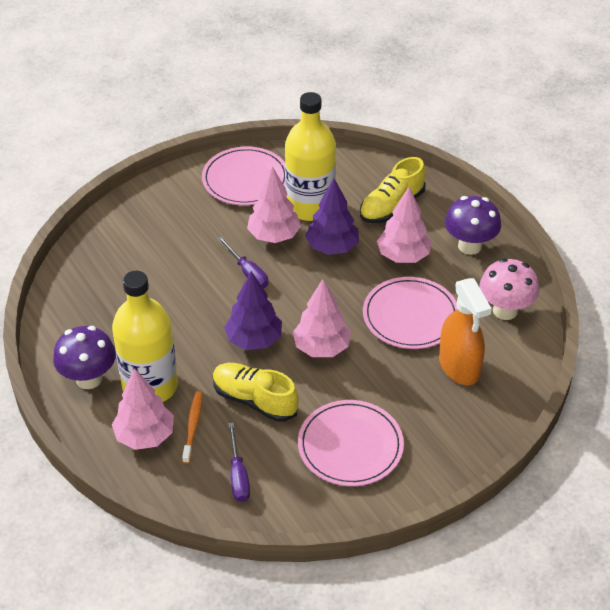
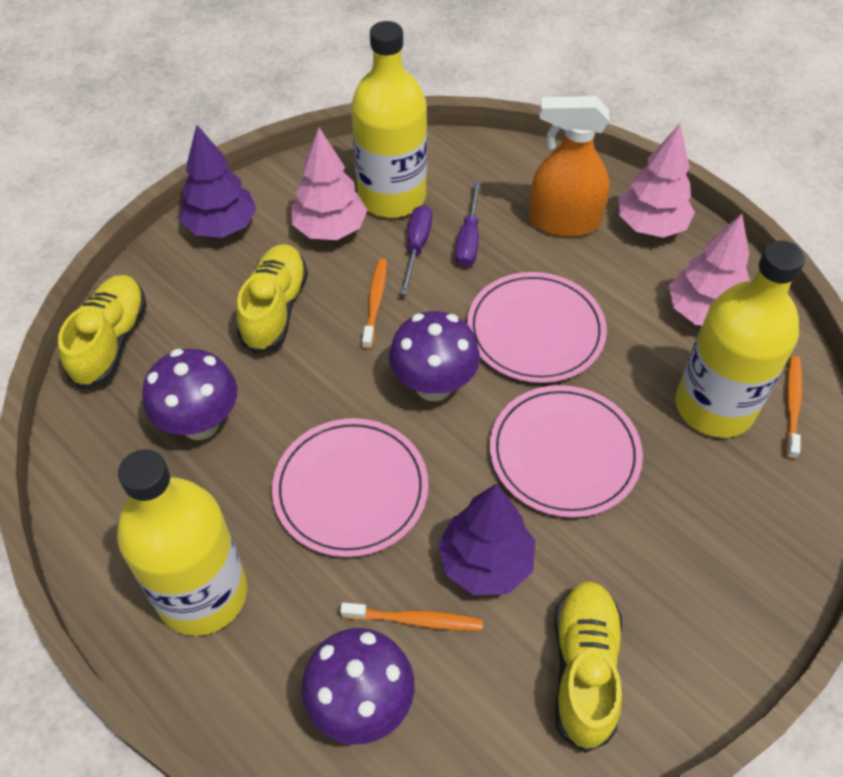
orange toothbrush: [182,391,202,464] = 1 -> [340,602,483,631] [362,258,387,350] [786,356,803,459] = 3
pink mushroom: [479,258,539,320] = 1 -> none = 0
pink tree: [112,368,174,450] [247,166,301,243] [293,279,351,357] [377,187,431,263] = 4 -> [292,128,367,240] [619,124,695,238] [669,214,750,326] = 3
purple mushroom: [53,326,116,389] [445,196,501,255] = 2 -> [142,349,237,440] [302,628,415,744] [389,311,480,401] = 3
yellow bottle: [112,271,178,402] [285,92,336,221] = 2 -> [117,449,247,636] [351,21,427,218] [675,241,805,438] = 3
yellow shoe: [213,363,299,422] [360,157,426,223] = 2 -> [58,275,147,390] [236,244,308,354] [555,581,622,753] = 3

